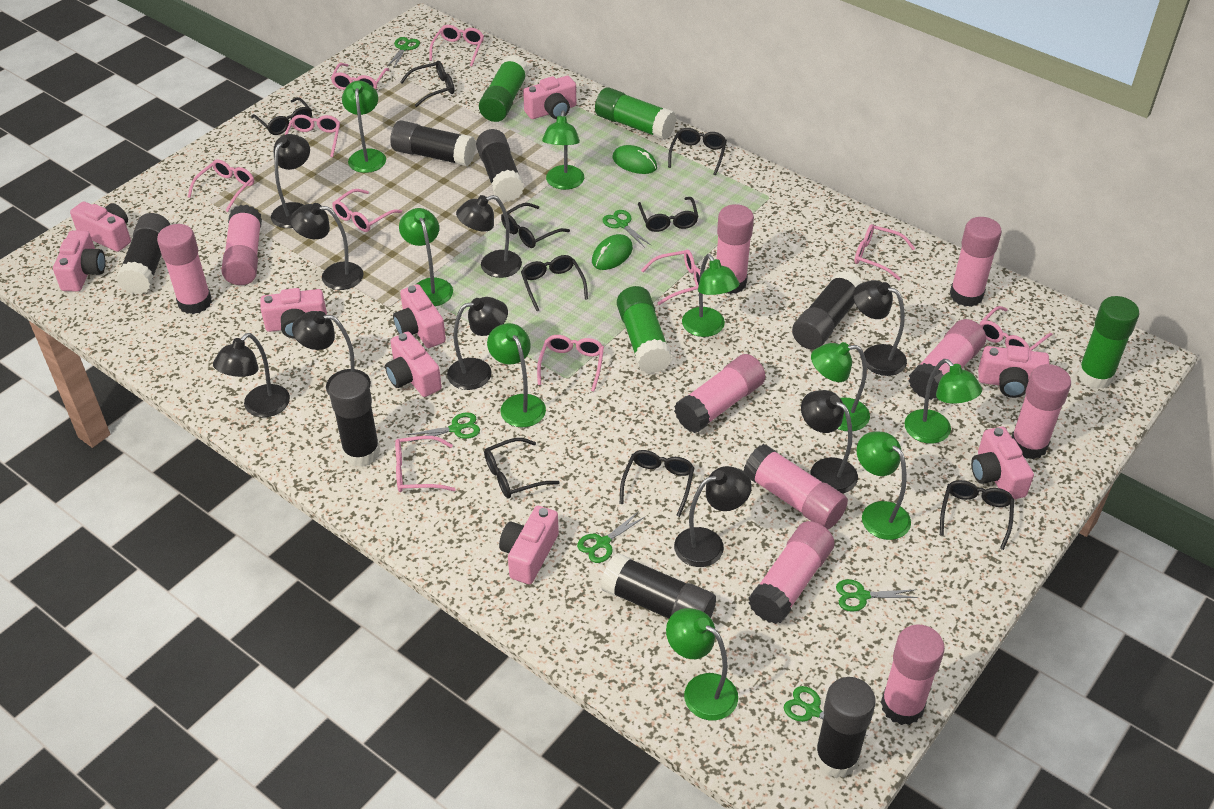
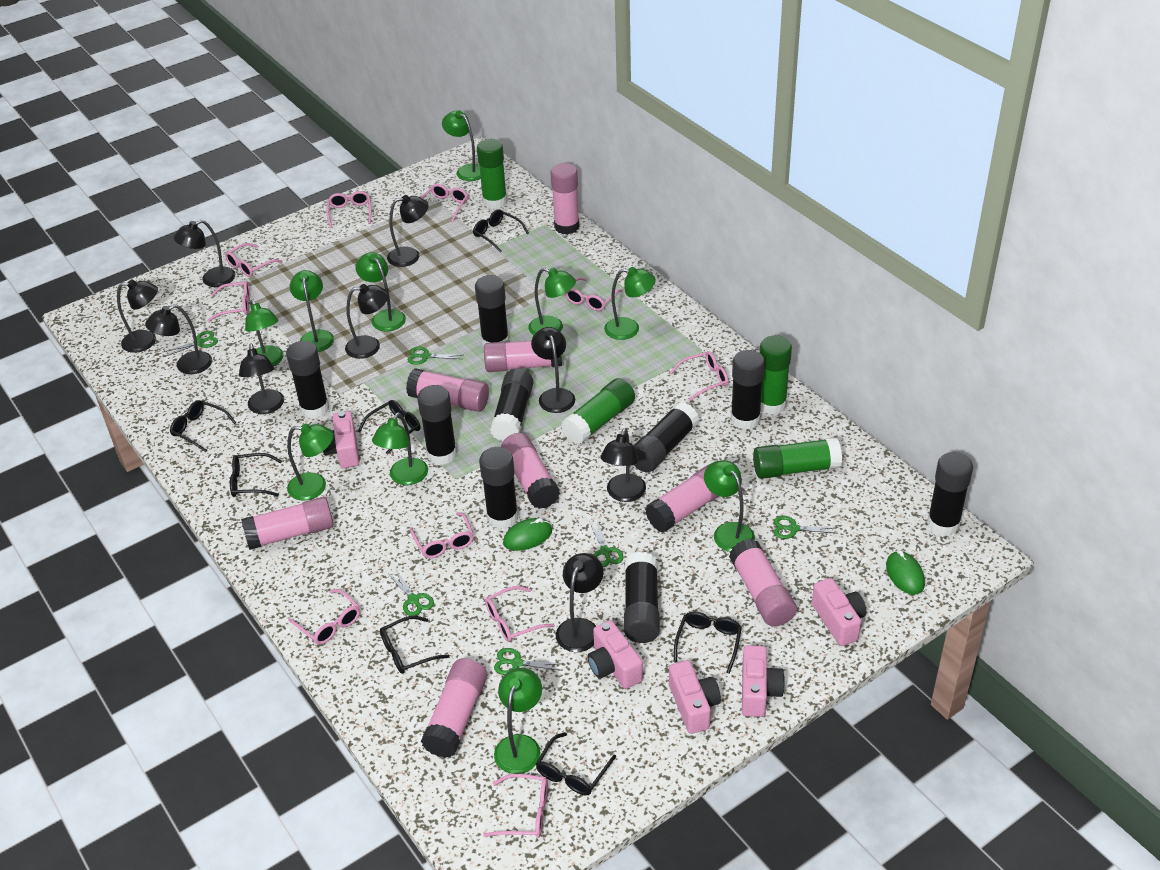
black glasses: [251,97,312,135] [400,61,455,107] [484,438,560,498] [501,203,570,248] [521,255,588,311] [620,450,695,517] [638,197,699,232] [668,128,727,175] [940,480,1014,550] = 9 -> [170,400,236,452] [230,453,282,497] [358,400,421,455] [380,616,450,674] [473,209,529,252] [536,732,616,795] [674,611,742,674] = 7
black glue stick: [116,213,170,295] [329,372,380,467] [390,120,476,166] [476,129,524,202] [601,553,716,619] [792,270,863,349] [814,677,876,778] = 7 -> [286,341,329,419] [417,385,457,465] [475,275,509,347] [479,447,518,529] [490,368,534,442] [624,552,660,643] [633,402,699,472] [731,350,765,430] [927,452,973,536] = 9
green lamp: [342,81,386,173] [399,208,453,306] [487,323,546,428] [542,111,584,190] [666,608,738,720] [682,254,740,337] [811,342,870,431] [857,432,911,540] [905,359,982,444] = 9 -> [245,299,284,366] [287,423,334,501] [290,270,334,352] [355,252,406,331] [372,412,428,485] [442,110,481,181] [494,668,542,774] [528,268,576,335] [604,267,656,340] [704,460,755,552] = 10
pink camera: [53,231,106,291] [70,201,131,252] [260,288,327,339] [385,331,442,397] [393,284,446,348] [499,506,559,584] [523,76,576,119] [971,427,1034,499] [978,345,1049,398] = 9 -> [323,411,359,468] [587,620,643,689] [669,660,721,734] [742,645,785,717] [812,578,866,646] = 5
pink glue stick: [157,224,212,314] [221,205,262,285] [674,354,766,433] [716,204,754,294] [744,444,848,530] [749,521,835,624] [881,624,945,725] [908,319,986,400] [950,217,1002,307] [1011,364,1071,459] = 10 -> [241,497,333,550] [406,368,489,412] [421,658,487,758] [484,341,562,372] [501,433,560,509] [550,163,580,234] [645,464,719,533] [729,539,797,626] = 8

